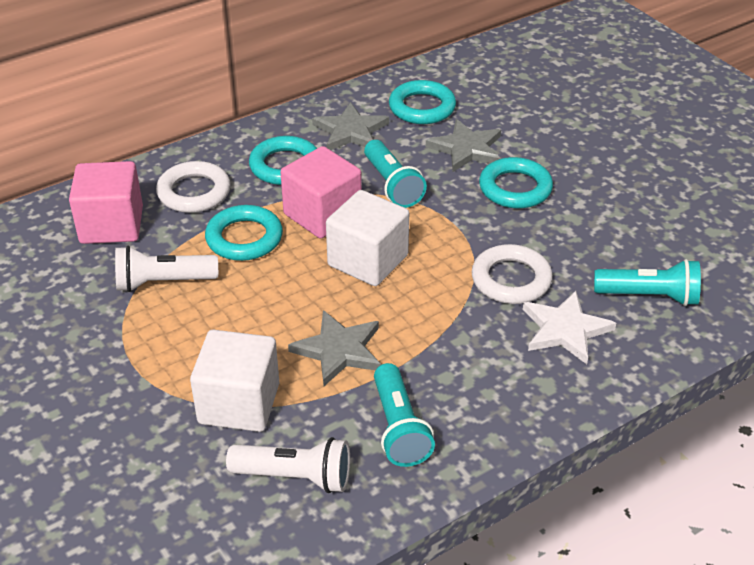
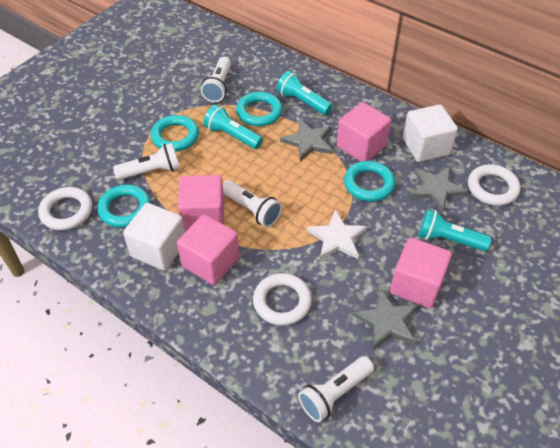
pink cube: [69,161,143,244] [280,146,362,239] = 2 -> [177,214,239,285] [178,175,224,232] [337,102,391,162] [390,237,452,308] = 4
white flashlight: [115,246,218,292] [226,437,350,493] = 2 -> [113,143,180,180] [201,57,231,102] [222,180,282,227] [298,356,374,422] = 4
white ring: [156,161,231,213] [472,244,553,304] = 2 -> [38,187,92,230] [253,273,312,326] [468,164,520,206] = 3

